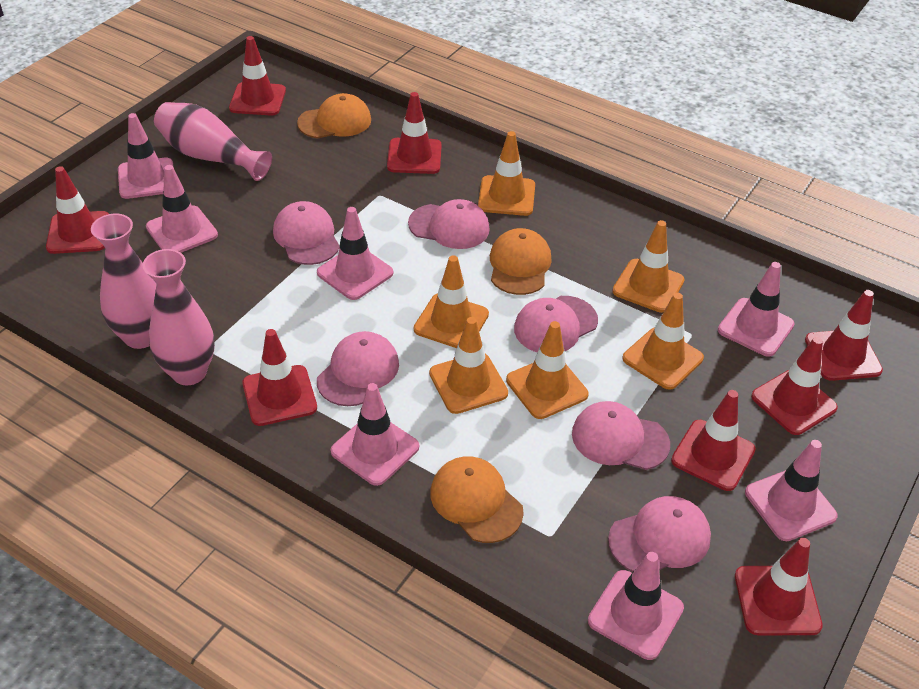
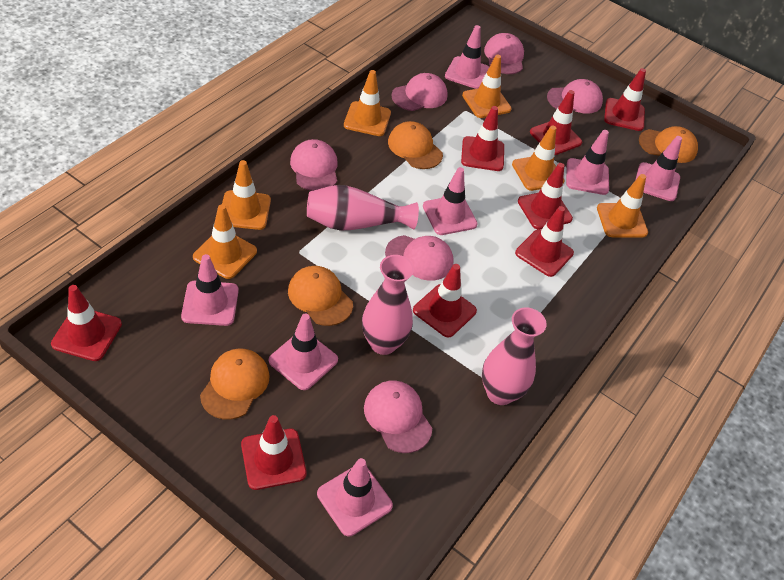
orange cap: [297,93,371,139] [430,456,524,543] [490,228,552,295] = 3 -> [200,348,270,420] [288,266,353,326] [388,121,443,169] [639,126,698,163] = 4

